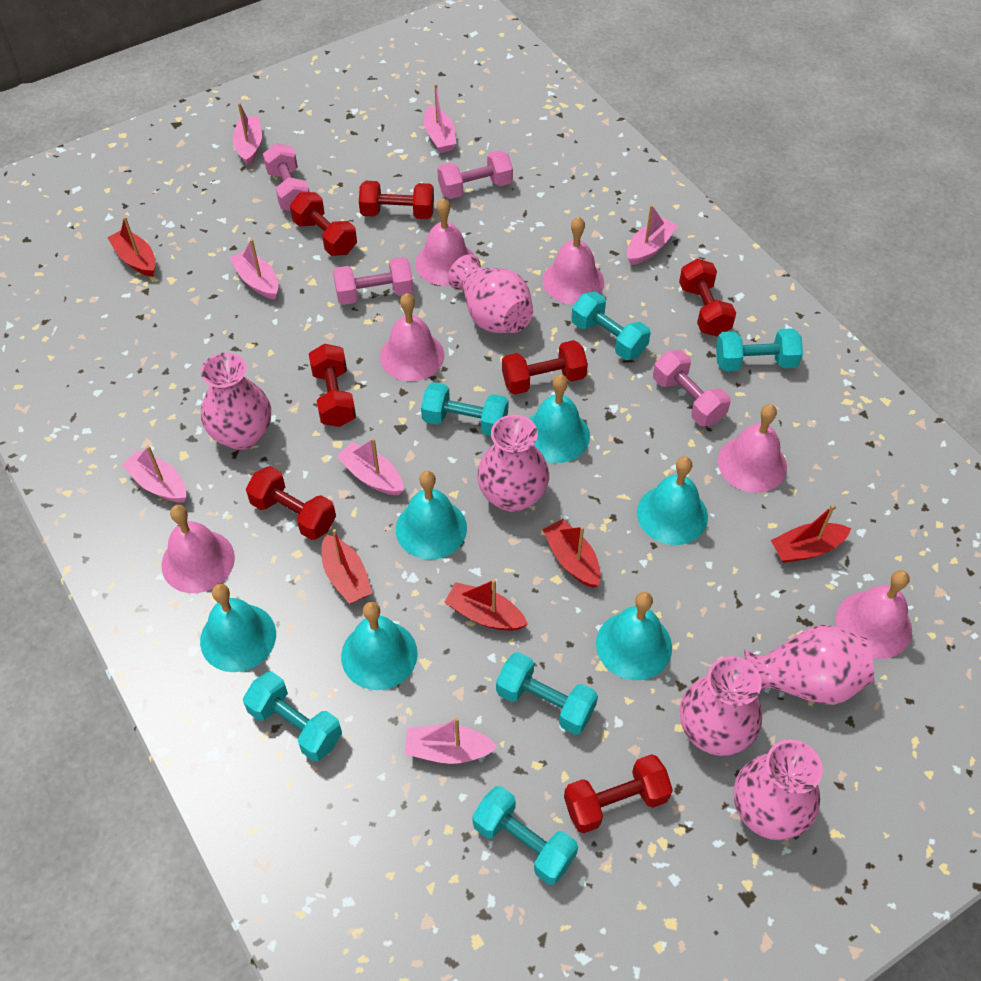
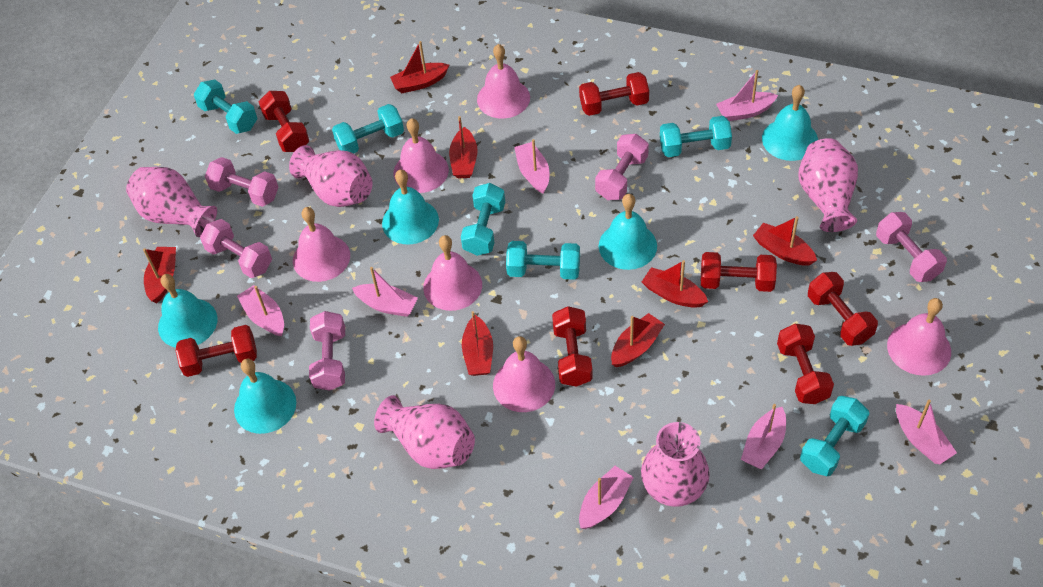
pink dumbbell: [263,143,309,211] [333,257,414,305] [437,150,513,199] [653,350,731,426] = 4 -> [200,219,272,278] [205,157,278,207] [309,311,345,391] [595,134,649,200] [876,212,947,282] = 5
pink vase: [201,352,271,450] [448,254,533,333] [477,415,549,512] [680,656,762,756] [734,740,823,840] [744,625,874,705] = 6 -> [126,167,217,237] [289,145,373,207] [374,395,475,469] [641,422,710,507] [799,138,858,232] = 5
red boat: [107,217,156,277] [322,529,372,604] [444,579,528,631] [542,519,601,588] [771,505,851,563] = 5 -> [143,247,176,303] [390,41,449,93] [449,116,478,178] [462,311,493,376] [611,313,665,367] [642,260,708,308] [753,216,817,266] = 7
turquoise bell: [200,584,276,672] [341,602,418,690] [396,471,467,560] [529,374,590,463] [596,592,672,680] [637,456,708,545] = 6 -> [158,274,217,348] [234,359,296,434] [382,170,439,244] [599,194,657,270] [762,85,818,161] = 5

